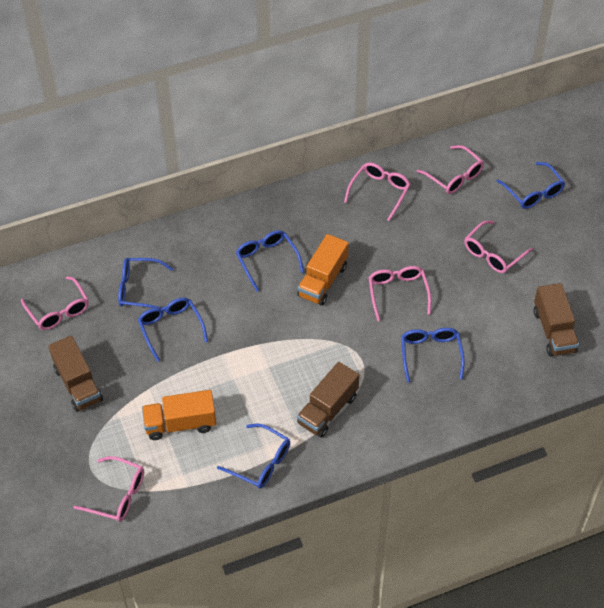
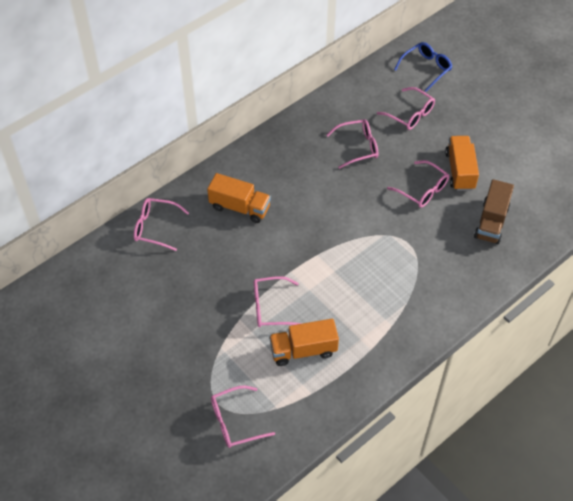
blue glasses: [118,258,173,312] [138,297,208,362] [217,424,290,489] [236,230,304,292] [401,328,464,383] [496,162,565,209] = 6 -> [394,42,452,92] = 1
brown truck: [48,335,103,412] [297,362,359,438] [534,283,579,357] = 3 -> [474,179,514,244] = 1
orange truck: [142,390,216,440] [297,234,349,306] = 2 -> [207,173,271,223] [269,319,339,366] [445,136,479,191] = 3

